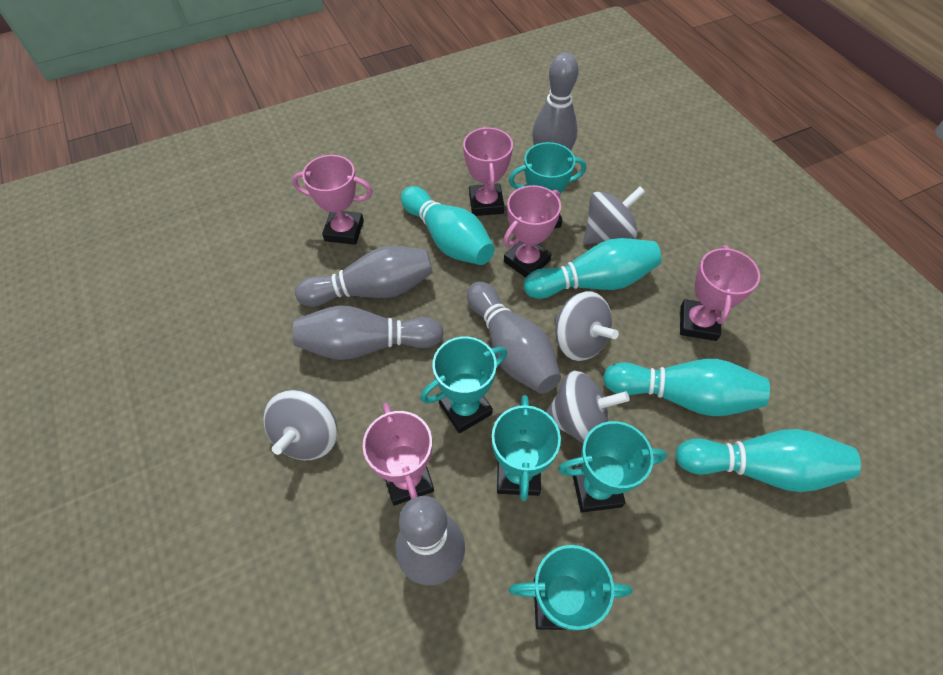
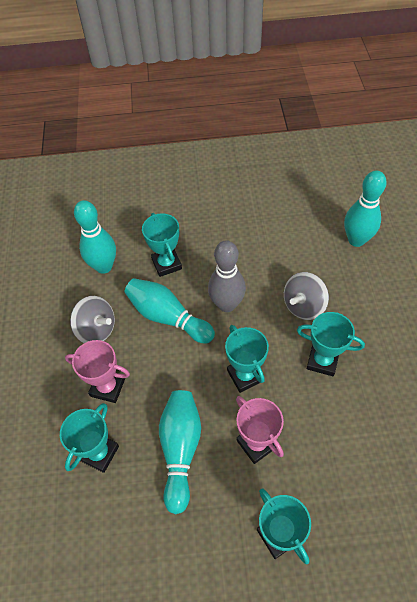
grey bowling pin: [293,305,444,360] [295,246,433,307] [396,496,465,585] [467,281,561,394] [532,53,579,151] = 5 -> [208,240,246,312] = 1
grey spinning top: [263,390,337,460] [546,371,630,443] [554,291,619,361] [583,187,645,245] = 4 -> [70,296,115,343] [284,272,329,320] = 2
pink trophy: [292,155,373,245] [362,403,434,506] [463,127,513,216] [503,185,561,278] [680,245,760,341] = 5 -> [65,340,130,403] [236,396,284,464] = 2

